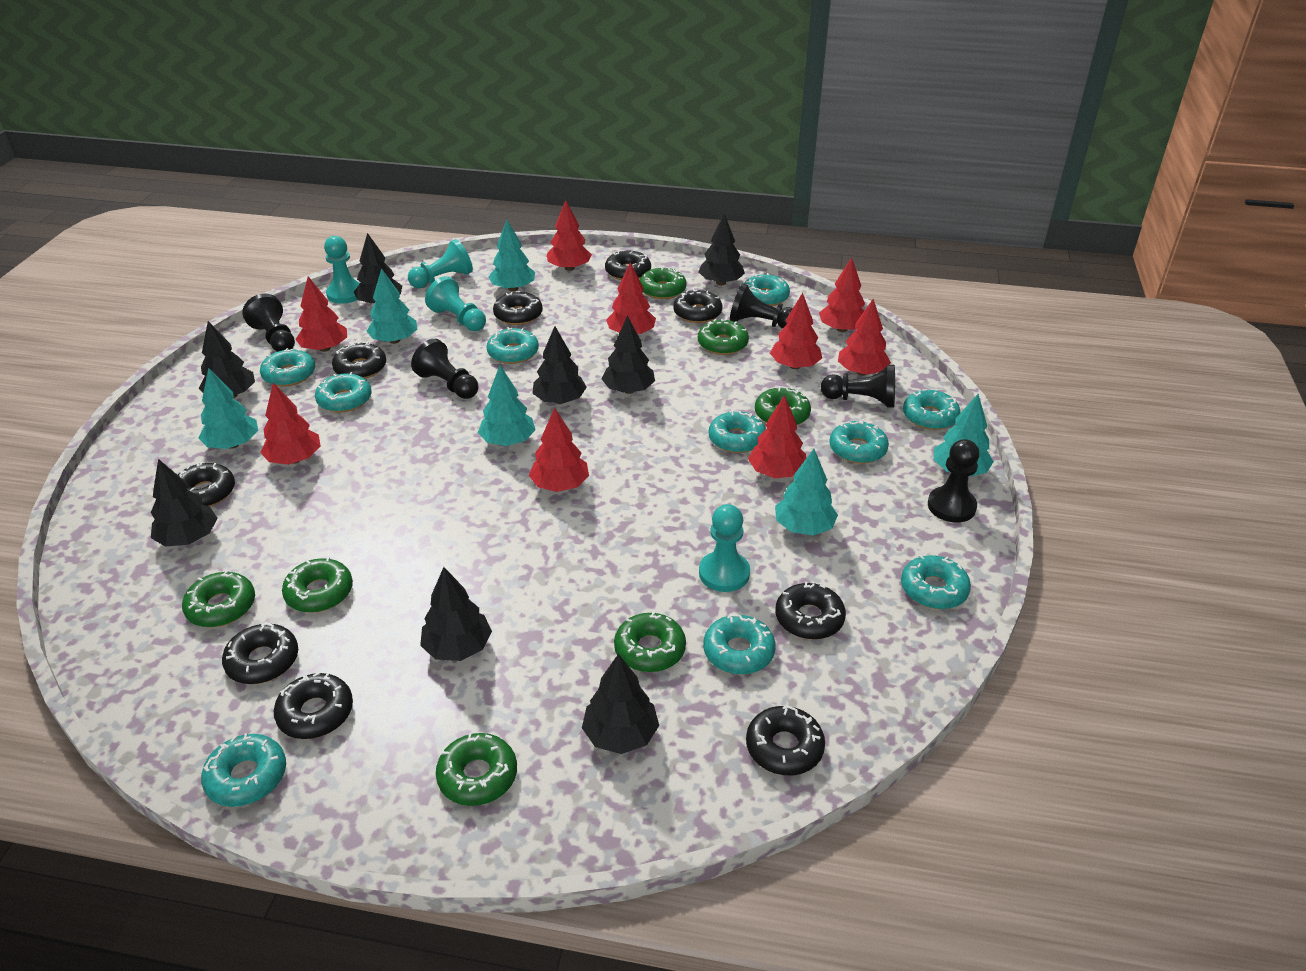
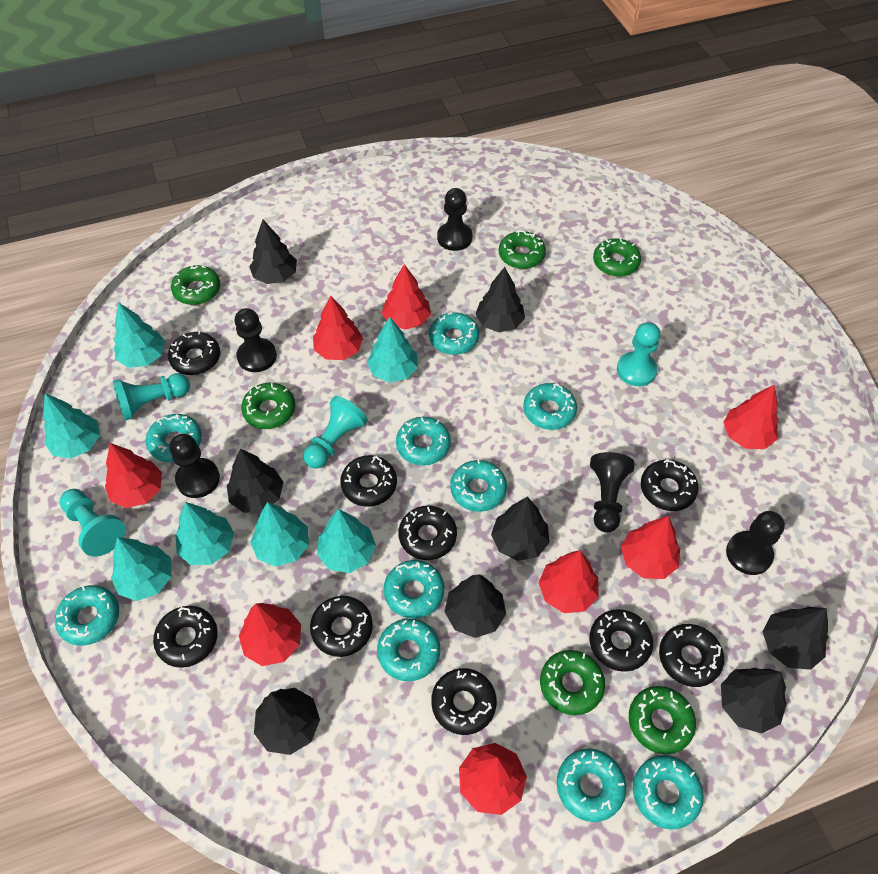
green donut: [182,571,255,627] [282,557,353,613] [436,733,517,806] [614,611,686,672] [640,266,687,299] [698,318,749,355] [755,386,811,425] = 7 -> [171,265,220,305] [241,383,295,429] [499,230,546,269] [540,650,605,715] [593,238,641,277] [629,686,696,754] = 6
red tree: [260,382,321,465] [295,276,347,352] [529,407,589,492] [547,200,592,271] [606,262,656,334] [748,395,806,478] [770,293,822,369] [819,258,865,332] [838,299,891,376] = 9 -> [105,443,162,508] [239,603,301,666] [313,295,363,360] [382,264,431,330] [459,743,527,815] [538,550,599,613] [621,516,680,579] [723,385,779,449] = 8
turquoise tree: [198,368,258,449] [366,268,417,344] [478,365,536,446] [488,220,535,291] [775,449,838,536] [934,394,994,477] = 6 -> [43,393,100,459] [111,537,171,601] [114,303,165,368] [176,502,234,565] [250,502,309,567] [317,509,376,573] [367,317,418,382] = 7

